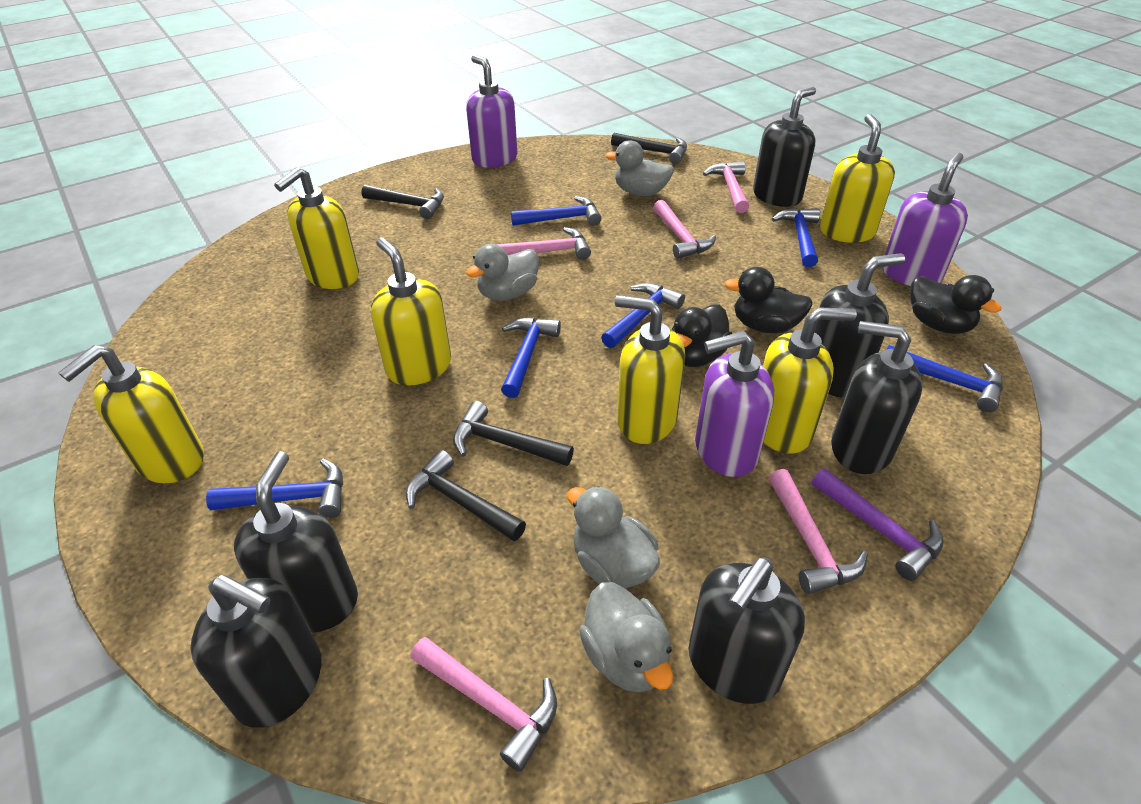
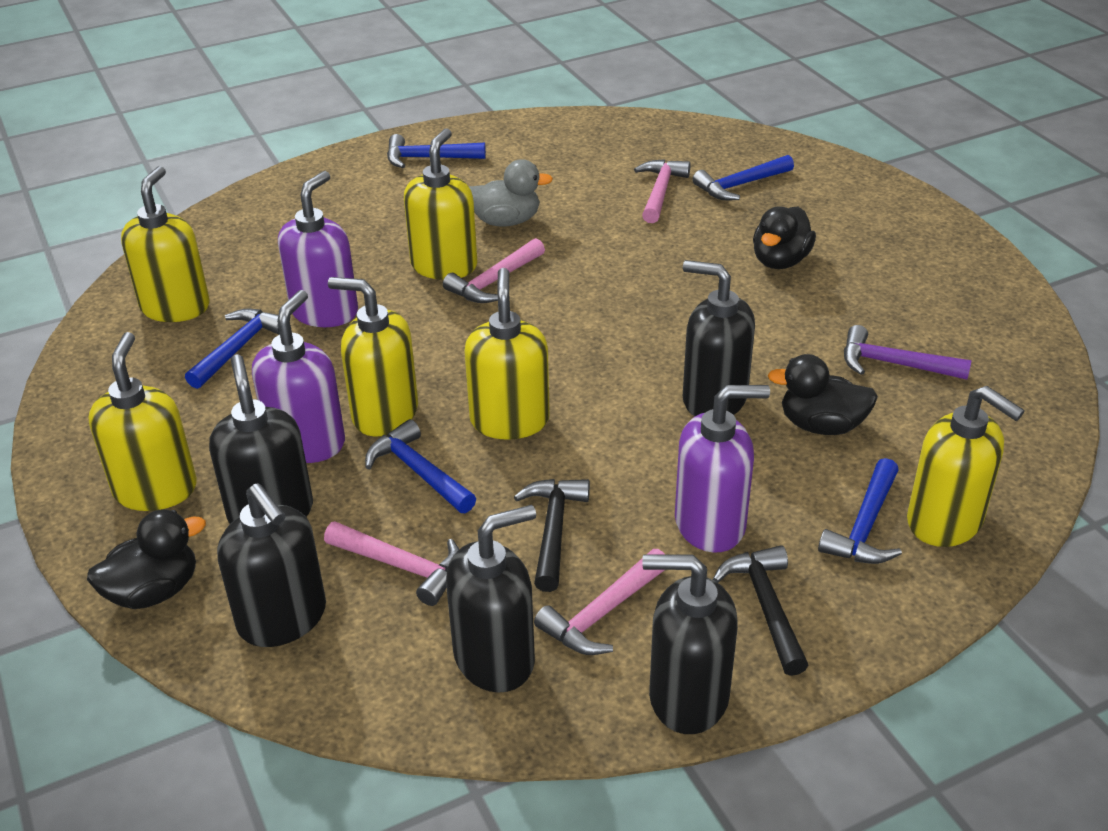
black hammer: [362,185,444,219] [406,450,526,541] [453,401,574,466] [611,133,687,164] = 4 -> [514,479,590,592] [713,545,808,676] = 2
black soap dispenser: [191,575,322,727] [234,451,358,633] [689,557,805,704] [753,87,816,207] [815,253,905,398] [831,321,922,474] = 6 -> [209,354,313,524] [217,483,326,647] [446,505,536,693] [642,554,738,734] [683,260,755,416] = 5
blue hammer: [206,458,343,518] [501,318,561,398] [511,196,602,226] [601,283,685,348] [772,208,820,267] [887,345,1003,412] = 6 -> [185,308,280,389] [365,419,476,513] [387,134,486,168] [693,155,794,200] [818,458,902,564] = 5
grey duck: [466,244,539,301] [567,486,660,588] [579,582,673,692] [605,140,674,196] = 4 -> [468,159,553,227] = 1
pink hammer: [410,637,557,772] [496,227,591,260] [653,200,716,259] [703,161,749,213] [769,469,868,594] = 5 -> [324,521,459,606] [443,238,545,303] [534,549,665,655] [634,159,691,223] = 4

